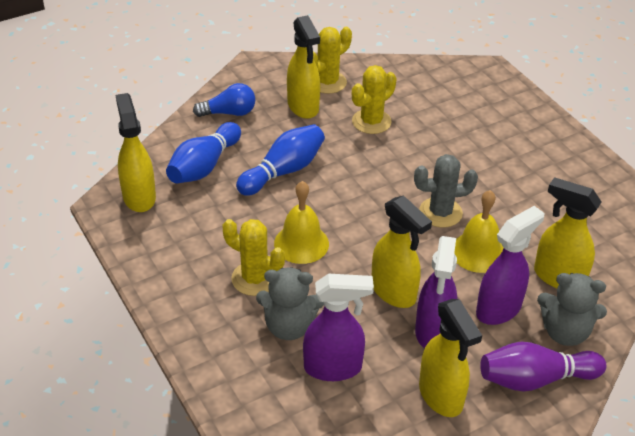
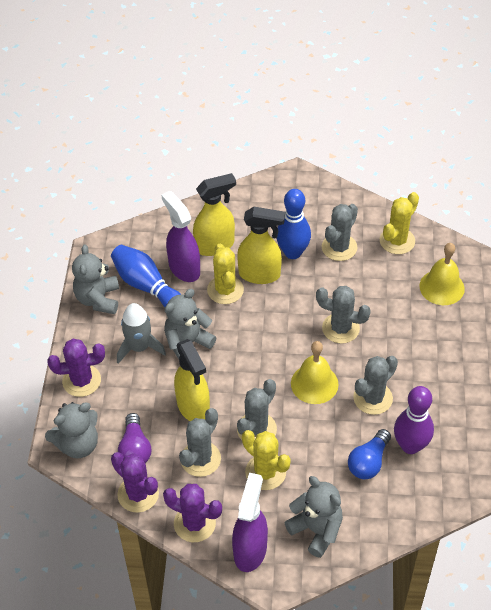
grey cactus: [414,154,478,228] = 1 -> [179,408,221,477] [237,379,277,440] [316,286,371,343] [322,204,358,261] [353,356,398,415] = 5
grey rocket: none = 0 -> [117,303,166,364] = 1
grey teddy bear: [256,267,324,340] [537,273,607,346] = 2 -> [45,402,98,458] [72,244,119,314] [164,289,216,359] [284,476,343,558] = 4
purple cactus: none = 0 -> [47,339,105,397] [111,452,159,513] [163,484,222,542] = 3
purple light bulb: none = 0 -> [118,413,151,463] = 1
purple spray bottle: [303,274,374,381] [415,236,457,348] [476,206,544,325] = 3 -> [161,191,200,282] [232,473,268,572] = 2
yellow spray bottle: [116,93,156,212] [287,15,320,119] [372,195,432,308] [419,299,482,417] [534,177,602,288] = 5 -> [174,339,210,421] [193,173,236,256] [237,207,285,284] = 3

